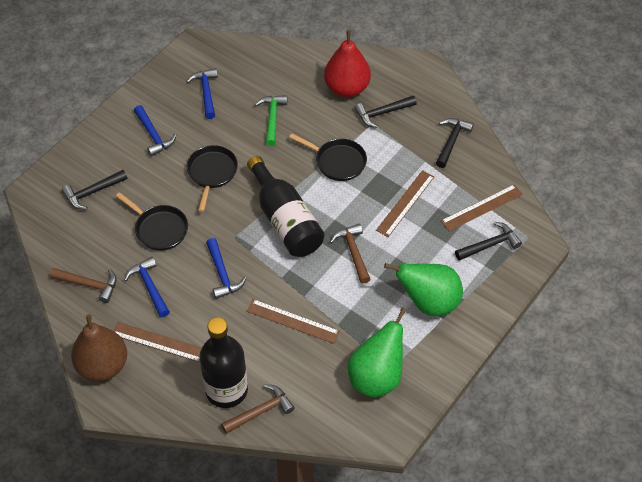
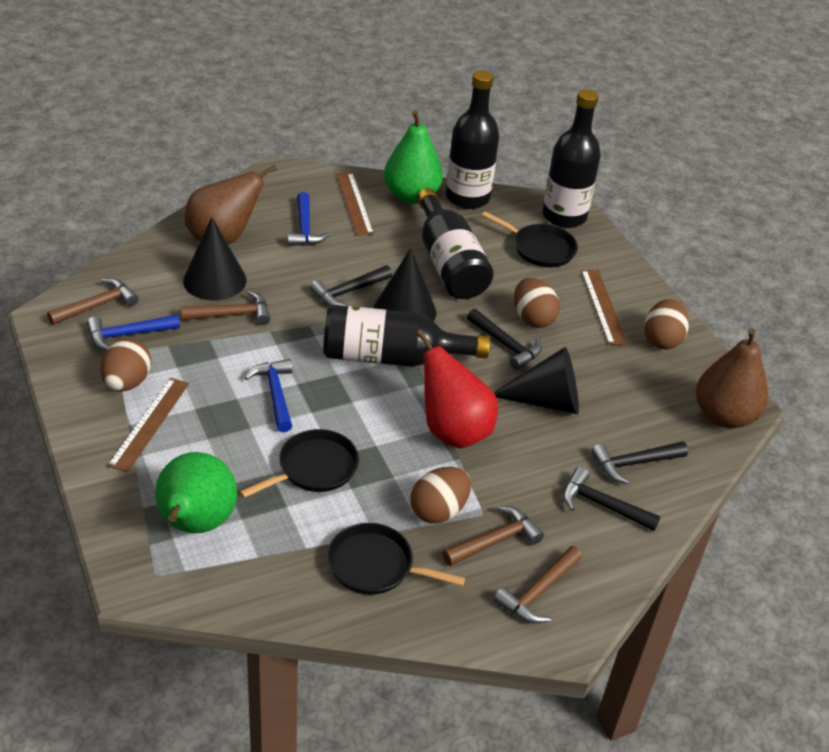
black bottle: [199,317,248,408] [247,156,325,257] = 2 -> [323,305,490,367] [417,188,494,299] [446,70,499,209] [542,89,601,228] = 4
black cone: none = 0 -> [183,217,246,301] [374,248,436,321] [494,347,579,415] = 3
blue hammer: [124,257,170,317] [134,105,176,156] [186,68,218,119] [206,238,246,299] = 4 -> [87,314,180,350] [244,359,292,432] [287,192,330,246] = 3
brown egg: none = 0 -> [100,339,151,392] [410,467,471,524] [514,278,560,328] [644,299,689,349] = 4
brown hammer: [50,268,117,303] [221,384,295,434] [330,224,370,284] = 3 -> [47,278,139,325] [181,291,270,325] [442,505,544,566] [494,546,582,624] = 4
brown pear: [71,314,127,381] = 1 -> [185,165,277,245] [696,328,769,429] = 2
brown ruler: [113,322,202,362] [247,299,340,344] [376,170,434,237] [441,184,523,231] = 4 -> [107,378,189,473] [336,172,374,236] [581,270,628,345] = 3
green hammer: [255,95,287,146] = 1 -> none = 0

